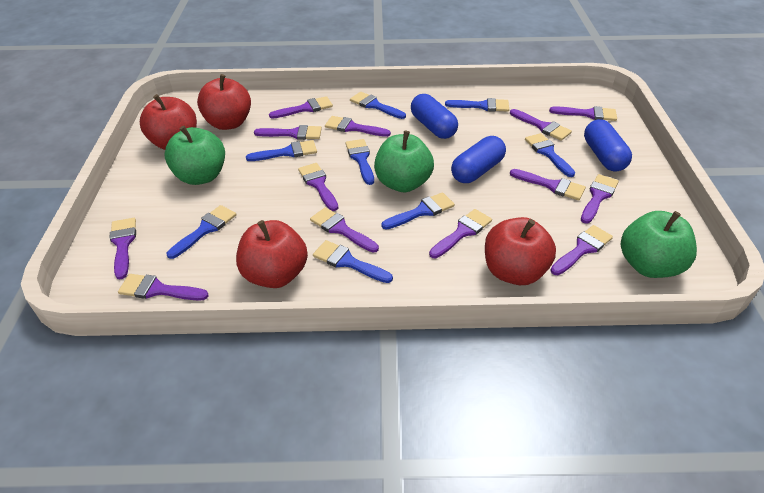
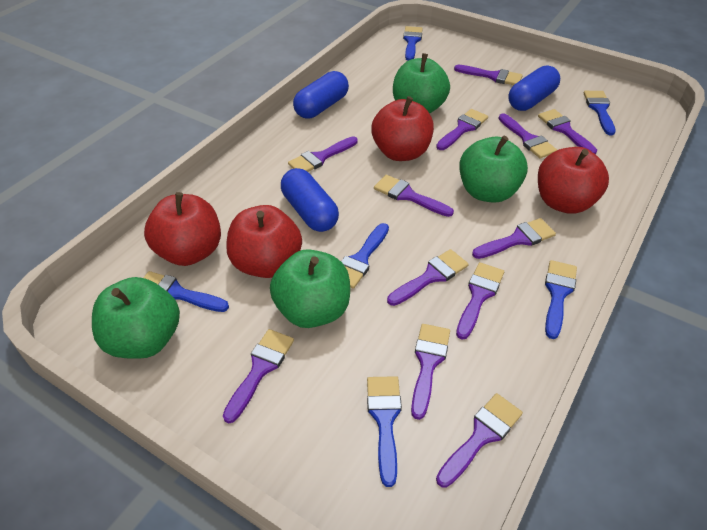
blue brush: [167,205,237,259] [246,140,317,161] [313,240,393,283] [345,139,374,185] [350,92,406,119] [381,192,455,230] [445,98,509,112] [525,133,575,177] = 8 -> [143,271,229,312] [341,223,389,289] [367,376,402,487] [403,26,423,61] [545,260,577,339] [583,91,615,135] = 6
green apple: [164,126,225,185] [374,131,434,192] [621,211,697,278] = 3 -> [92,277,180,359] [270,249,350,328] [393,53,450,114] [459,136,528,203] = 4
purple brush: [109,218,136,280] [118,274,209,301] [254,125,322,140] [269,96,333,119] [298,163,338,211] [310,207,379,253] [325,116,391,137] [429,209,492,258] [510,109,572,141] [510,169,586,200] [549,106,617,121] [550,225,613,275] [581,174,619,224] = 13 -> [223,329,294,423] [288,136,358,172] [374,175,454,217] [387,249,469,306] [411,324,450,420] [436,109,488,150] [436,393,523,488] [454,65,523,85] [456,262,504,340] [472,218,556,259] [498,113,557,159] [538,109,597,154] = 12

